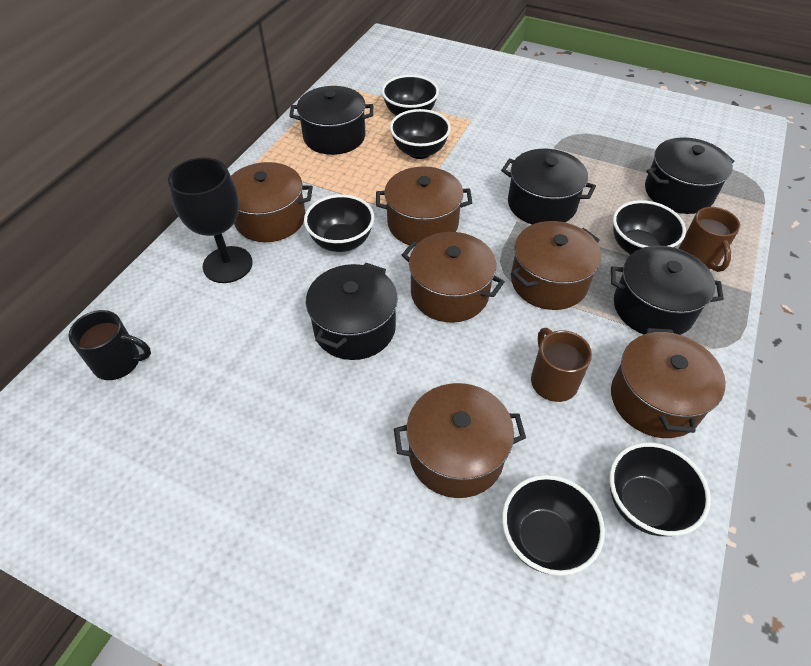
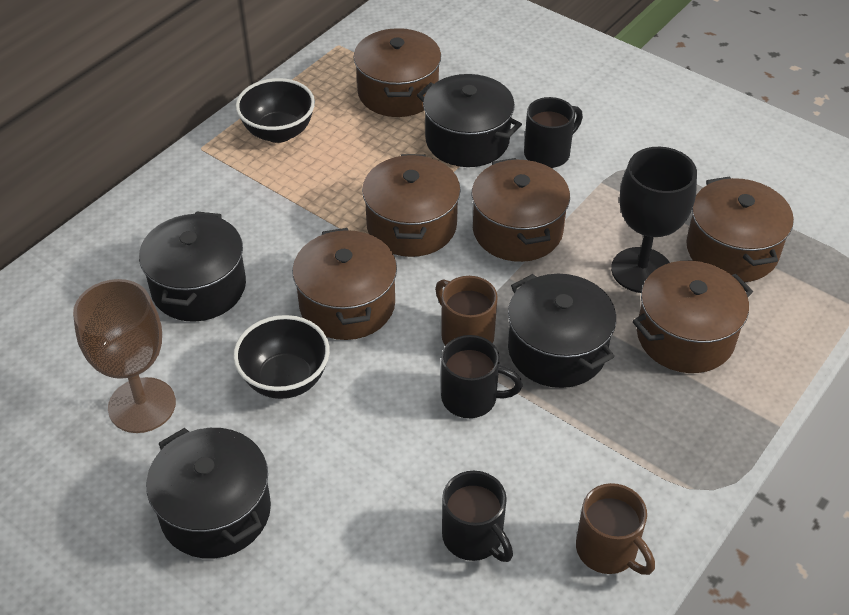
black bowl: [304,194,374,252] [382,75,439,116] [390,109,451,159] [502,475,605,576] [610,443,711,536] [613,200,686,255] = 6 -> [233,315,330,399] [236,78,315,143] = 2
black mug: [68,310,151,380] = 1 -> [441,335,523,418] [442,471,513,562] [524,97,583,168] = 3
black pot: [289,86,373,155] [306,263,398,360] [501,149,596,225] [611,245,724,335] [645,137,734,214] = 5 -> [139,211,246,322] [146,428,271,559] [417,74,522,167] [508,274,616,388] = 4
brown goblet: none = 0 -> [73,279,176,433] = 1

